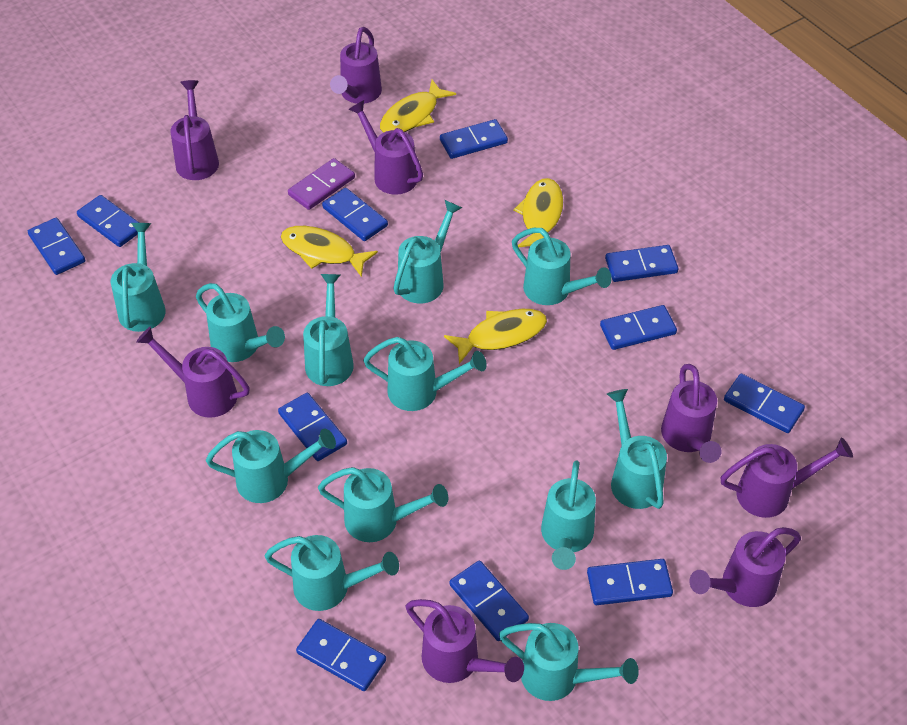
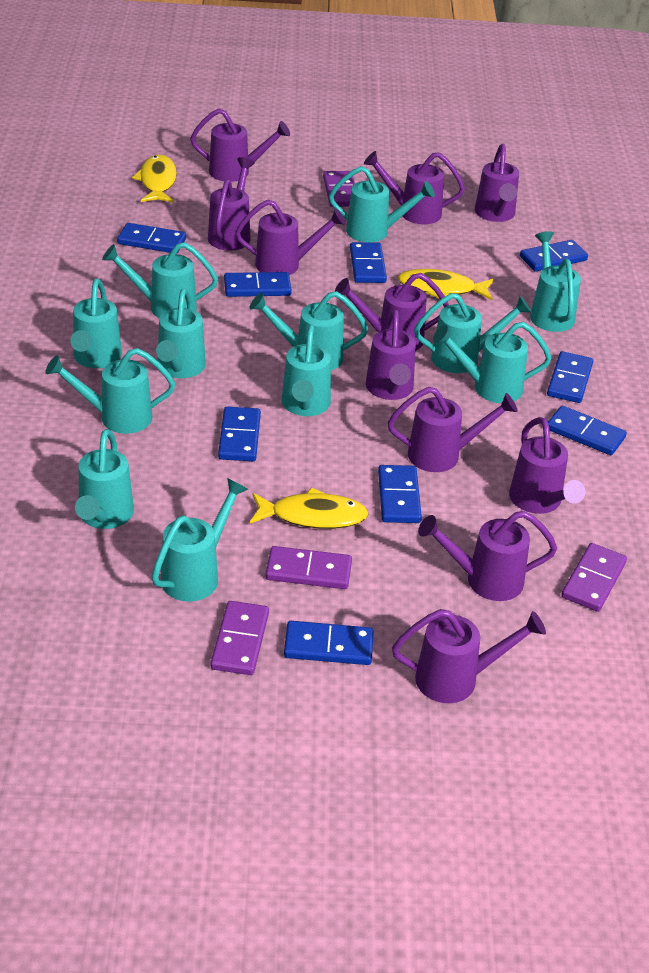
blue domino: [28,218,85,275] [77,195,139,247] [278,393,347,461] [296,619,386,691] [322,188,388,241] [440,119,508,159] [450,561,529,641] [587,559,673,605] [600,305,677,350] [605,245,678,282] [724,374,805,433] = 11 -> [117,223,186,254] [218,407,261,461] [224,272,292,297] [284,621,374,665] [350,242,387,283] [378,465,422,523] [520,240,588,272] [547,351,593,403] [548,406,627,455] = 9
purple domino: [288,158,355,210] = 1 -> [211,601,269,675] [266,546,352,589] [323,171,355,207] [561,543,627,612] = 4
purple watering can: [136,326,250,418] [170,80,219,180] [330,27,382,104] [348,100,423,195] [406,599,524,683] [661,364,722,463] [689,527,801,607] [721,438,853,518] = 8 -> [190,109,290,182] [208,157,255,251] [235,199,346,275] [335,273,449,351] [364,151,465,225] [366,310,416,400] [388,387,518,472] [392,609,546,703] [418,511,557,601] [475,144,519,222] [509,417,585,514] = 11
yellow fish: [281,226,378,277] [380,80,456,133] [444,309,547,364] [513,178,563,247] = 4 -> [132,154,177,203] [250,488,369,529] [398,269,494,300] = 3

